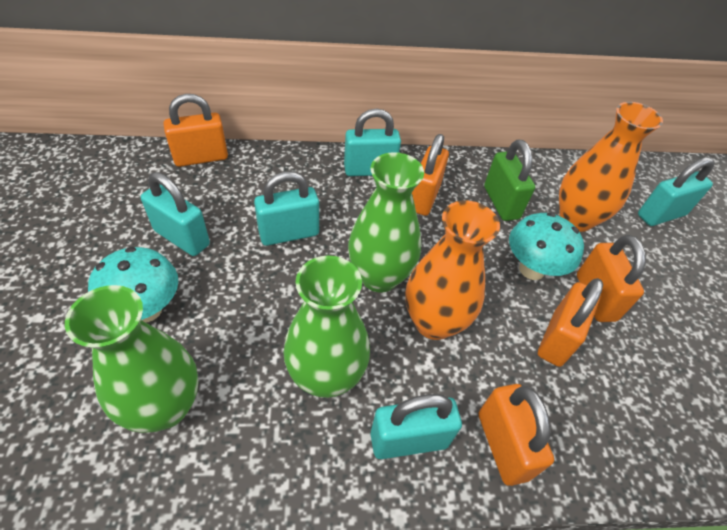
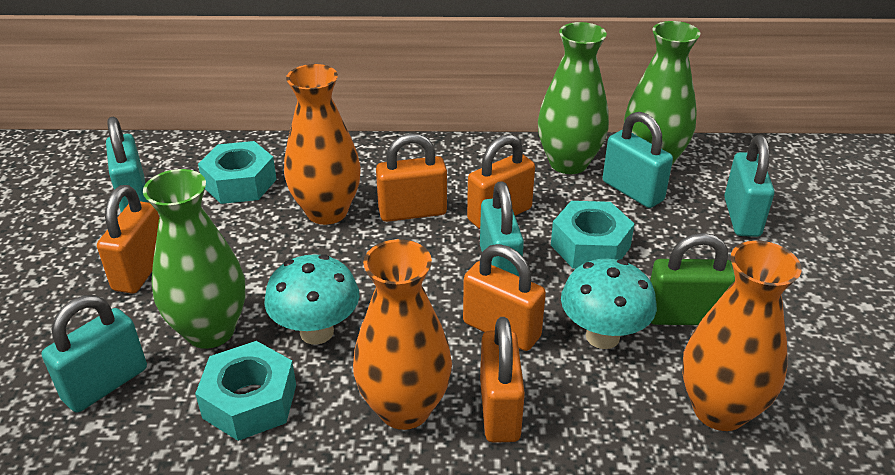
orange vase: [405,201,500,340] [559,102,663,232] = 2 -> [284,64,361,225] [353,239,452,430] [682,241,802,431] = 3
turquoise nut: none = 0 -> [195,341,296,441] [198,141,277,204] [551,201,635,269] = 3

